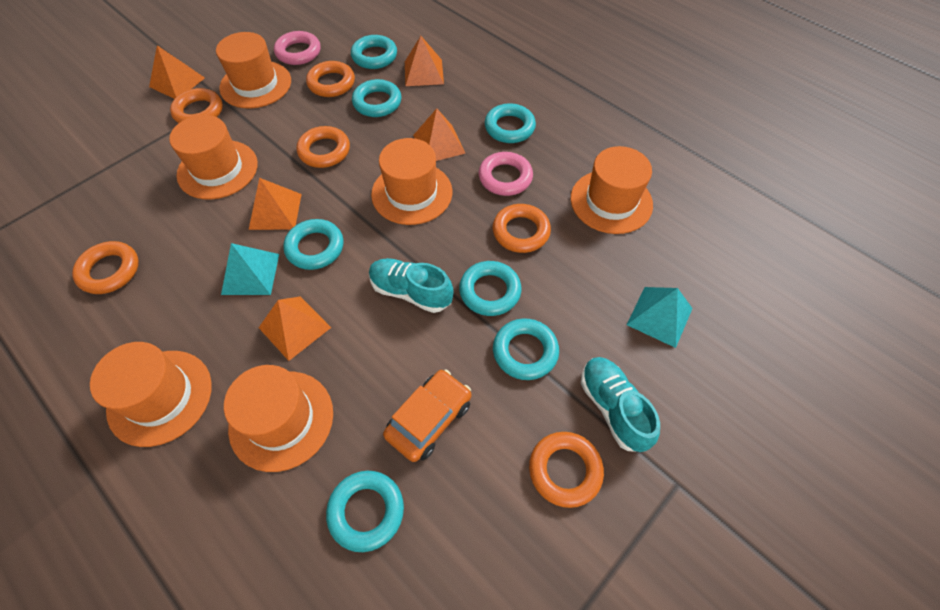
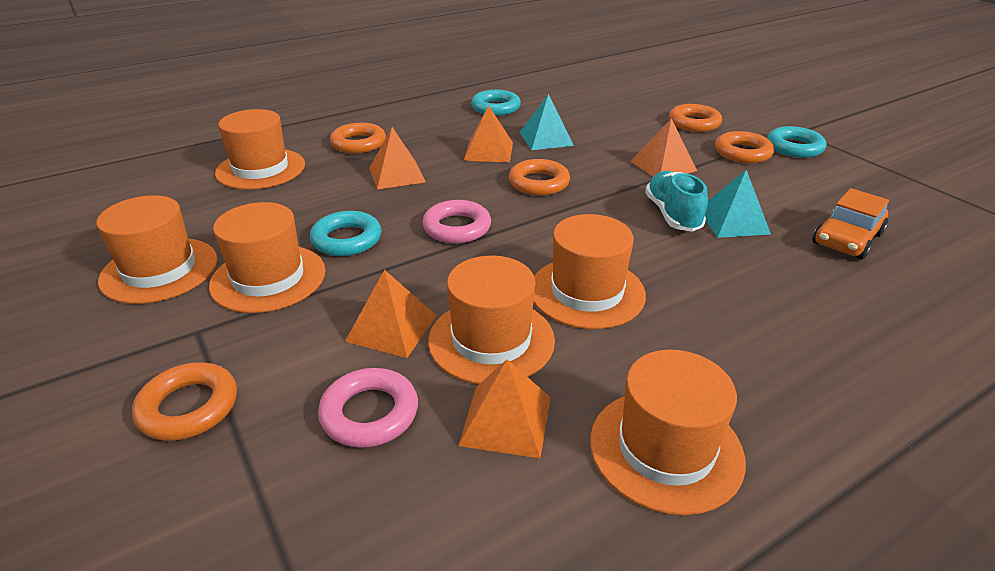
orange ring: [72,241,139,294] [170,88,223,123] [296,126,350,168] [306,61,355,97] [493,204,551,253] [529,432,604,508] = 6 -> [132,362,237,441] [330,123,386,154] [509,159,570,196] [669,104,722,132] [715,131,774,163] = 5
turquoise ring: [283,219,343,270] [326,471,404,552] [351,35,397,69] [352,79,402,117] [459,261,522,316] [485,103,536,143] [493,319,559,380] = 7 -> [310,211,381,256] [471,90,521,116] [767,126,827,158] = 3
turquoise shoe: [369,258,453,313] [581,357,660,452] = 2 -> [645,171,708,232] = 1

